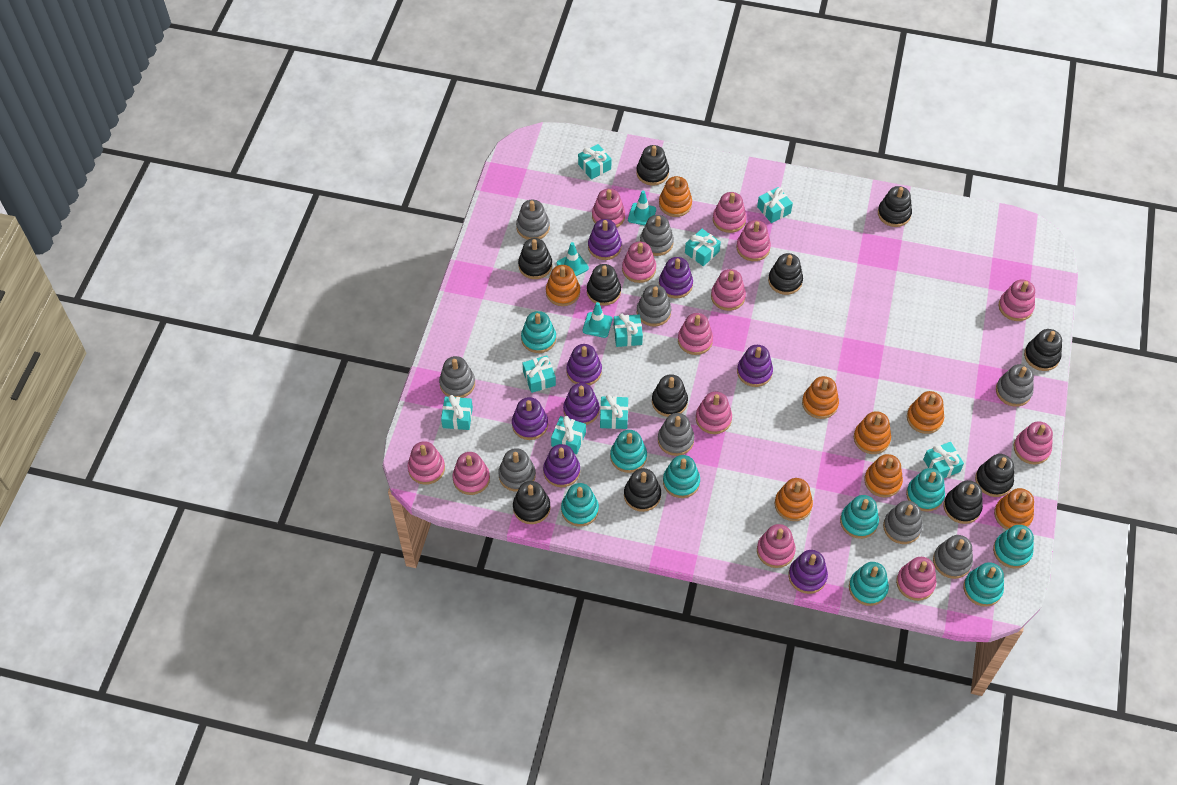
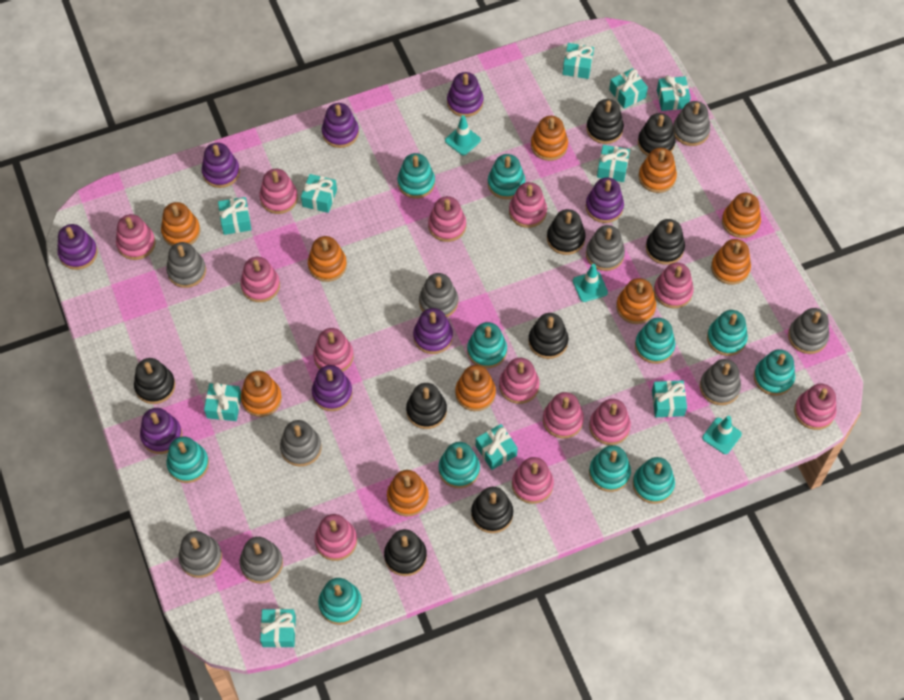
black stacking toy: [513,481,551,524] [518,238,552,279] [587,264,621,306] [624,468,661,512] [636,145,669,185] [652,374,688,417] [768,253,803,295] [878,186,912,227] [944,480,983,524] [975,454,1014,497] [1024,329,1062,371] = 11 -> [134,358,175,404] [384,529,427,576] [406,383,447,429] [471,487,513,533] [528,313,568,359] [547,209,586,255] [586,99,624,144] [638,113,676,156] [646,219,685,265] = 9
orange stacking toy: [546,265,580,306] [659,176,692,217] [775,478,813,521] [802,376,839,419] [854,411,891,454] [864,454,903,498] [907,391,944,434] [994,488,1034,530] = 8 -> [161,202,200,246] [241,371,282,417] [308,236,347,282] [387,470,429,517] [455,365,496,411] [531,116,568,161] [616,278,656,324] [639,148,677,193] [711,239,751,285] [722,193,761,238] = 10
turquoise gift: [441,395,473,430] [522,355,556,393] [551,416,586,454] [578,144,611,180] [600,395,628,429] [614,313,643,347] [685,229,721,266] [757,187,793,223] [923,442,964,478] = 9 -> [204,382,241,421] [218,197,252,235] [260,609,296,648] [301,174,337,213] [476,424,518,470] [563,43,594,79] [597,145,630,182] [609,68,648,109] [652,380,687,417] [657,75,691,111] = 10
turquoise stacking toy: [521,311,556,353] [561,483,599,527] [610,430,647,473] [663,455,700,498] [840,495,879,539] [849,562,889,606] [906,468,945,512] [964,562,1004,607] [993,525,1034,568] = 9 -> [166,436,209,483] [318,578,362,625] [397,153,435,199] [438,442,480,488] [467,322,507,368] [488,154,525,199] [589,445,631,492] [633,457,675,504] [635,318,675,364] [707,310,748,356] [754,349,795,396] = 11

